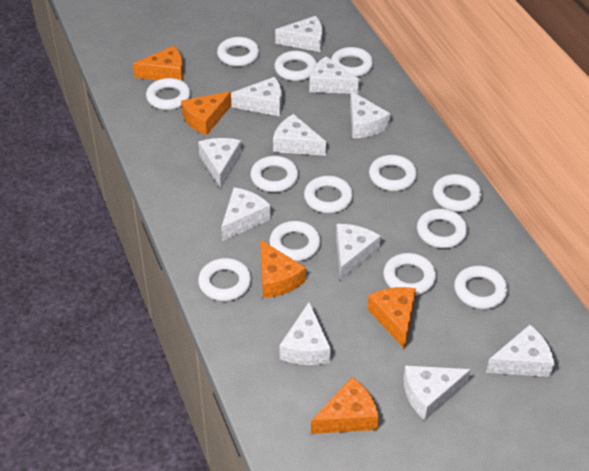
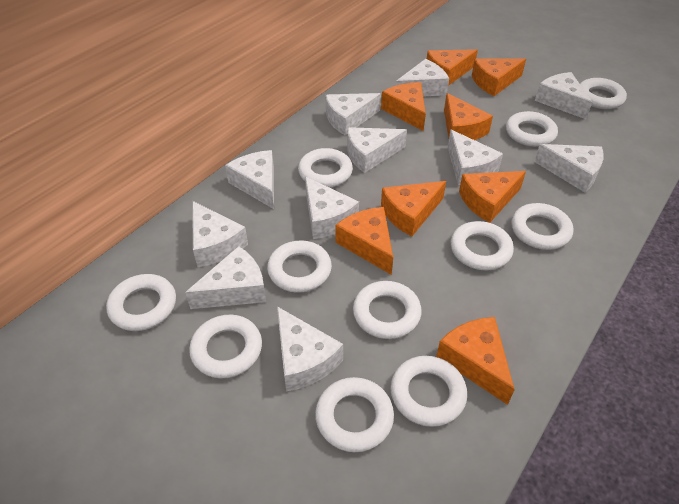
orange cheese: [133,46,183,81] [181,91,231,135] [260,239,306,298] [311,377,379,434] [367,287,416,349] = 5 -> [335,207,393,275] [381,82,426,131] [381,181,446,236] [427,49,478,86] [436,317,515,405] [444,93,493,140] [459,171,526,223] [472,59,526,96] = 8
white ring: [146,78,191,110] [198,258,251,301] [217,37,260,67] [250,156,299,192] [269,221,321,261] [274,51,317,81] [304,176,353,213] [331,47,374,77] [369,155,417,191] [383,253,436,296] [417,209,468,248] [433,174,482,212] [454,266,508,309] = 13 -> [106,274,176,331] [189,315,262,379] [267,240,332,293] [298,148,353,188] [315,377,394,452] [353,281,422,339] [390,356,467,427] [450,221,514,270] [506,111,558,147] [511,203,573,250] [580,78,627,109] = 11

